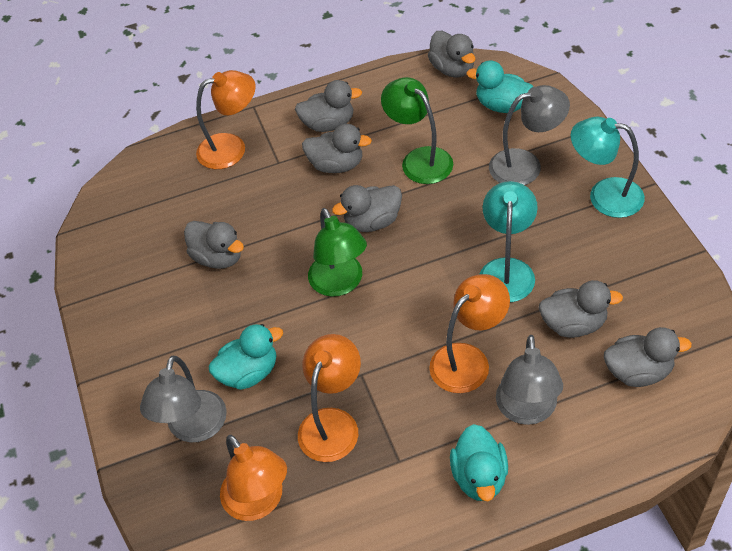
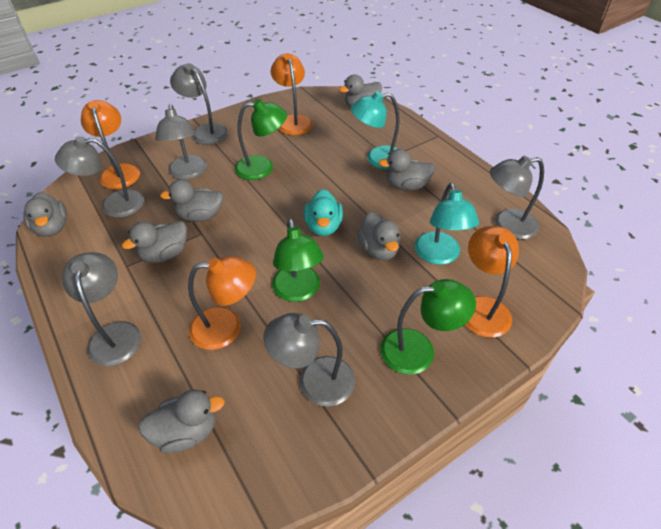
green lamp: [308,208,367,297] [381,77,453,184] = 2 -> [235,99,287,180] [272,219,324,302] [380,279,476,375] = 3
grey lamp: [140,356,227,442] [489,85,570,185] [496,335,563,425] = 3 -> [55,136,144,218] [62,252,142,366] [155,104,207,180] [170,63,228,145] [263,313,355,407] [490,156,544,240] = 6
turquoise duck: [209,324,283,390] [450,424,508,501] [466,60,533,113] = 3 -> [304,189,343,236] = 1

